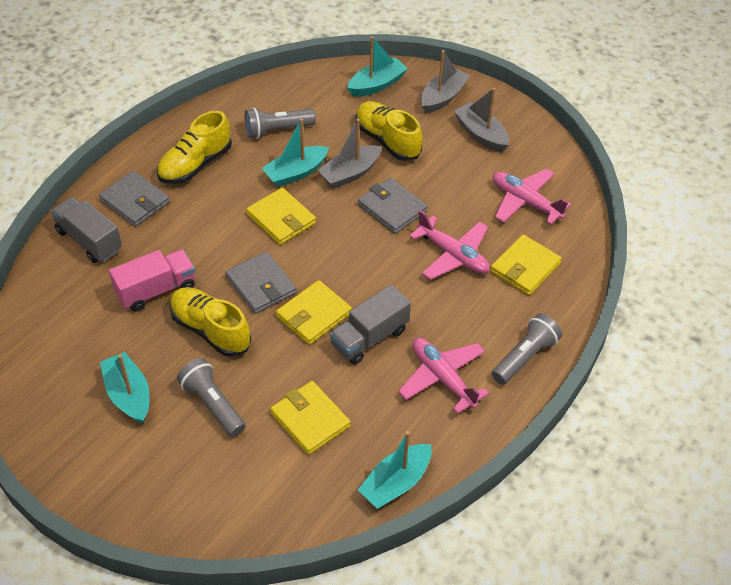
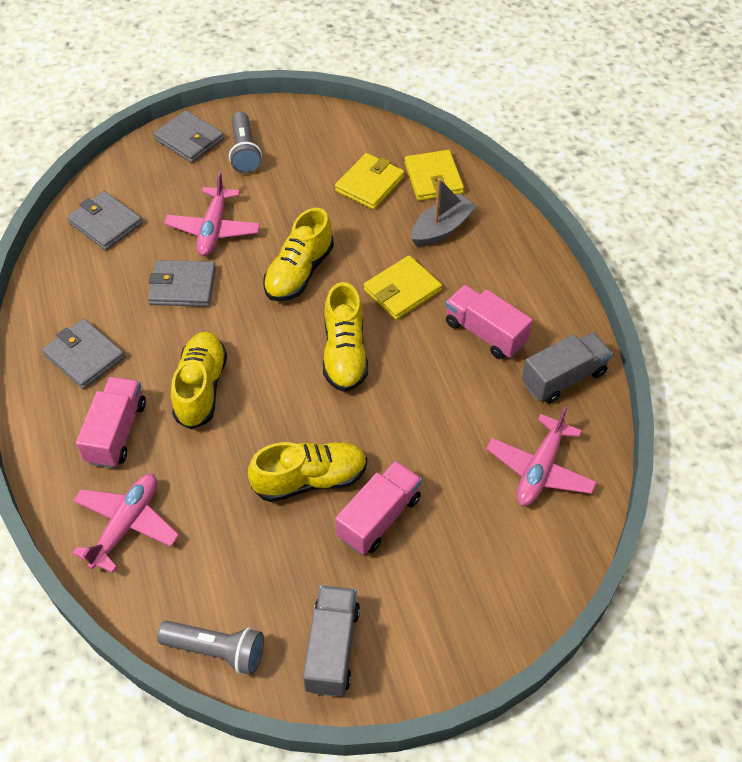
grey boat: [317,119,382,189] [421,50,470,113] [454,88,509,152] = 3 -> [411,178,477,247] = 1
grey flashlight: [177,358,246,437] [245,108,316,139] [492,313,562,385] = 3 -> [157,621,264,675] [229,112,262,174] = 2
grey wallet: [99,171,170,227] [225,252,297,314] [358,178,428,234] = 3 -> [42,319,125,389] [67,191,143,250] [148,260,216,307] [154,110,224,163] = 4
pink truck: [109,250,195,312] = 1 -> [76,377,146,468] [335,461,422,555] [446,285,533,359] = 3
turquoise boat: [100,352,150,424] [262,118,329,187] [347,36,408,97] [358,431,432,509] = 4 -> none = 0
yellow shoe: [157,111,232,184] [170,287,251,357] [356,101,423,161] = 3 -> [171,332,227,429] [248,442,367,502] [263,208,334,301] [323,282,368,392] = 4
yellow wallet: [246,188,316,245] [270,381,351,455] [276,280,352,345] [490,235,562,295] = 4 -> [335,153,405,210] [364,255,442,320] [405,150,464,201] = 3

